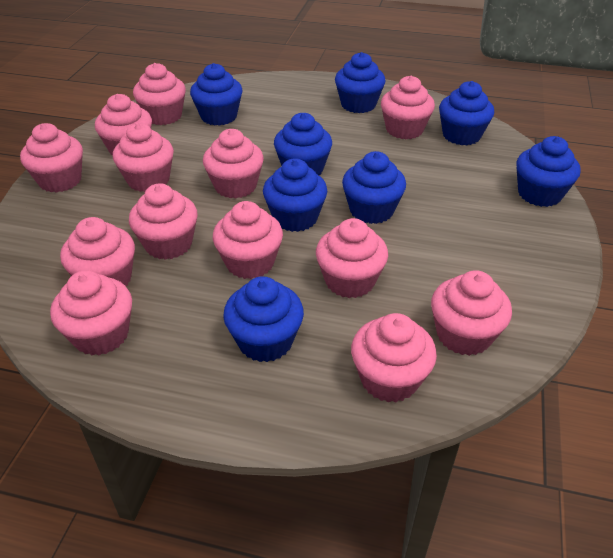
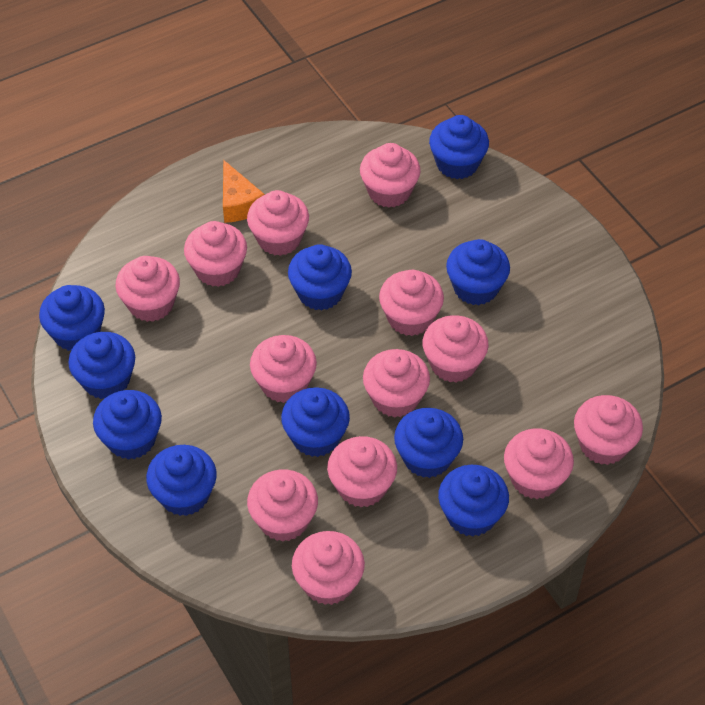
blue cupcake: [190,63,243,126] [223,276,304,362] [263,158,327,232] [274,113,332,175] [335,52,386,113] [342,151,406,224] [439,81,494,145] [516,136,581,207] = 8 -> [39,285,105,351] [68,332,135,399] [93,390,162,460] [146,445,217,516] [281,387,350,457] [288,244,352,311] [394,408,463,478] [429,115,489,179] [438,465,509,537] [446,239,510,305] = 10
orange cheese: none = 0 -> [223,160,265,223] = 1

